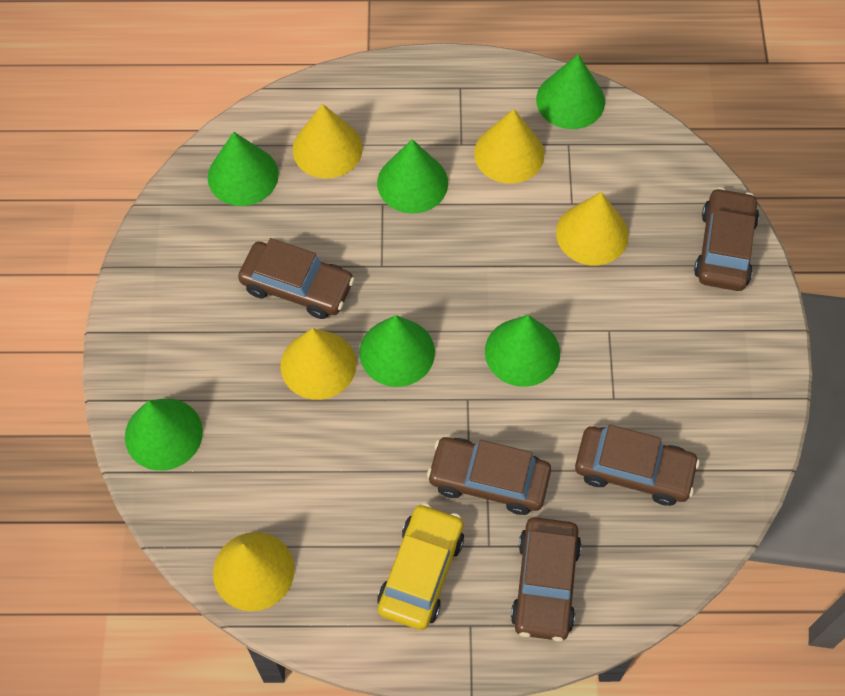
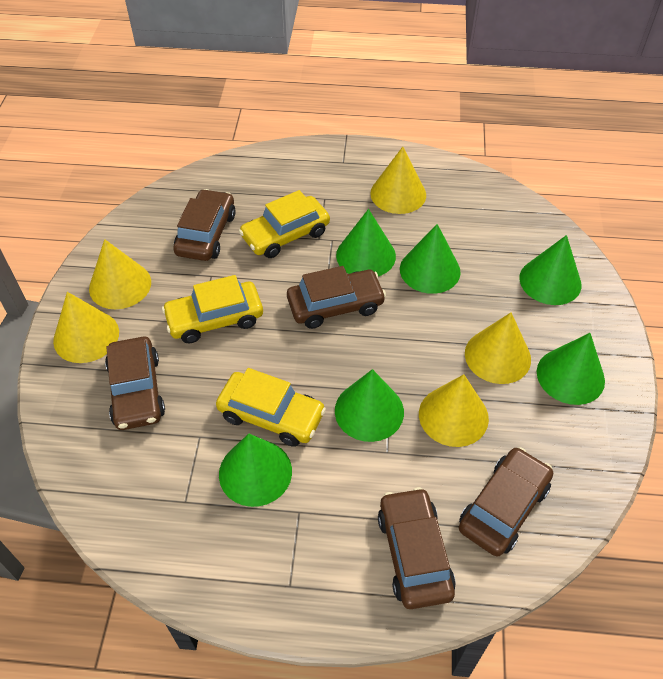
yellow car: [377,503,464,630] = 1 -> [162,275,263,343] [216,368,326,447] [239,190,330,258] = 3

